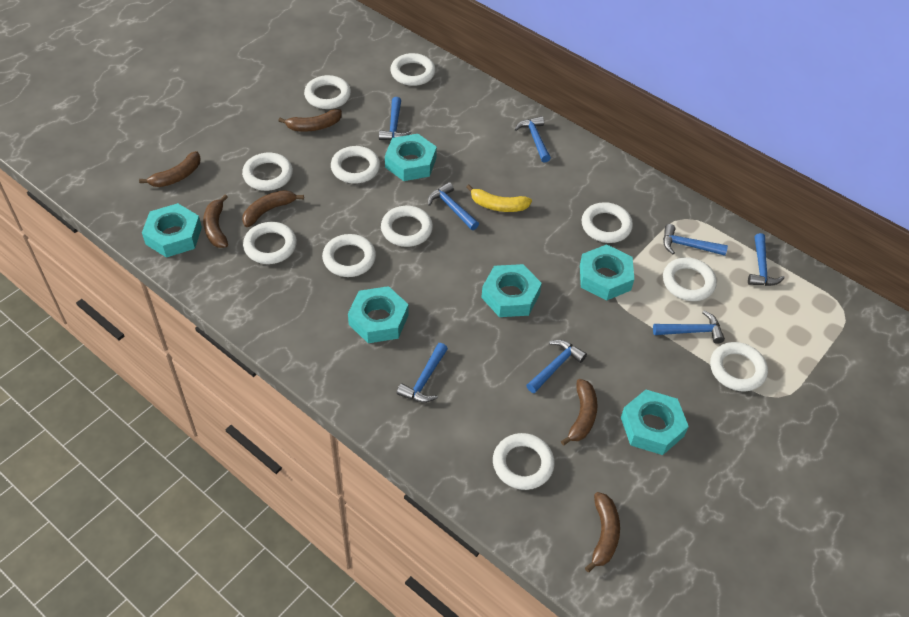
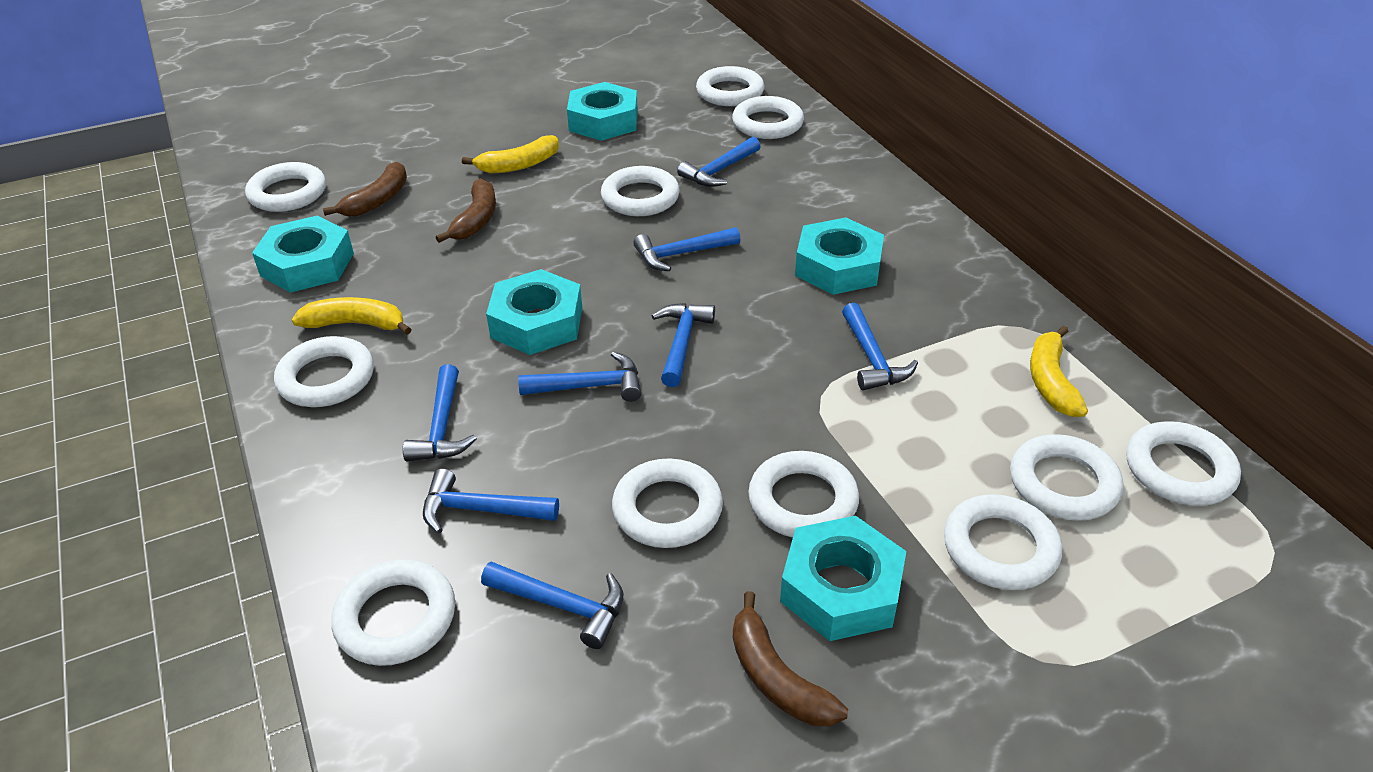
brown banana: [139,151,201,187] [203,195,228,248] [242,190,304,227] [278,109,342,132] [561,379,597,445] [585,492,620,572] = 6 -> [323,162,407,216] [436,178,496,243] [733,591,848,726] = 3
turquoise nut: [142,203,202,258] [348,286,409,343] [385,134,437,181] [481,264,542,317] [580,244,634,300] [621,390,689,455] = 6 -> [252,216,354,293] [486,269,582,355] [567,82,638,141] [780,516,906,641] [795,217,884,295] = 5
yellow banana: [466,185,532,212] = 1 -> [292,297,412,335] [462,135,559,174] [1030,326,1088,417] = 3

